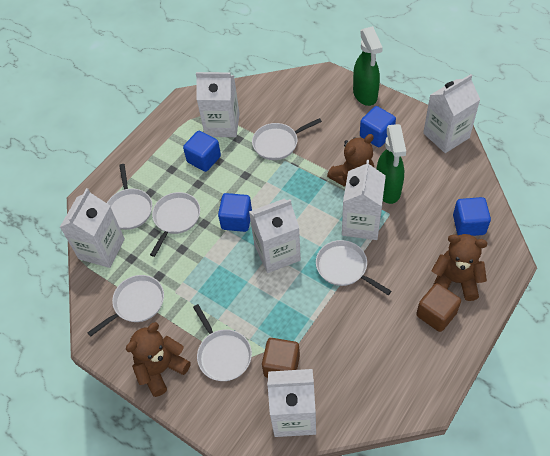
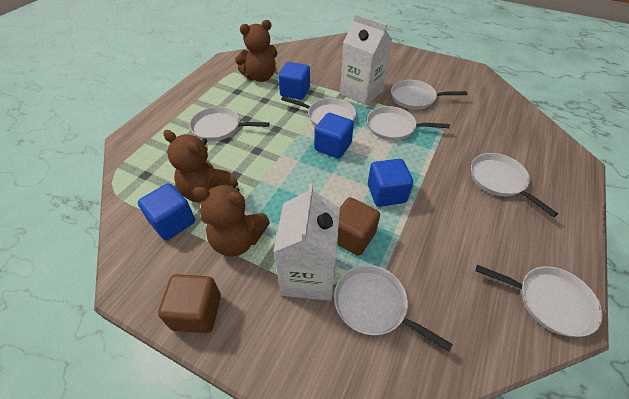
green spray bottle: [353,26,383,106] [377,124,406,204] = 2 -> none = 0
white carton: [60,188,125,268] [196,72,240,137] [249,199,301,273] [267,369,316,437] [342,160,386,240] [423,74,480,153] = 6 -> [273,183,340,301] [340,14,392,106] = 2
white pan: [87,275,164,337] [107,164,152,230] [150,192,200,257] [193,304,252,381] [252,118,322,160] [316,240,391,295] = 6 -> [189,107,269,141] [281,96,356,126] [334,265,453,352] [367,106,450,141] [391,80,467,110] [471,153,558,217] [476,265,602,337] = 7

